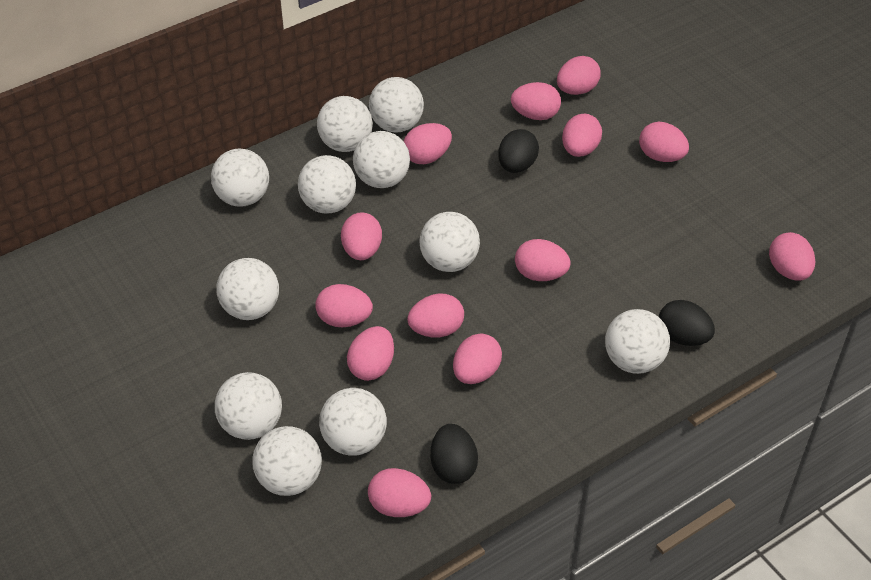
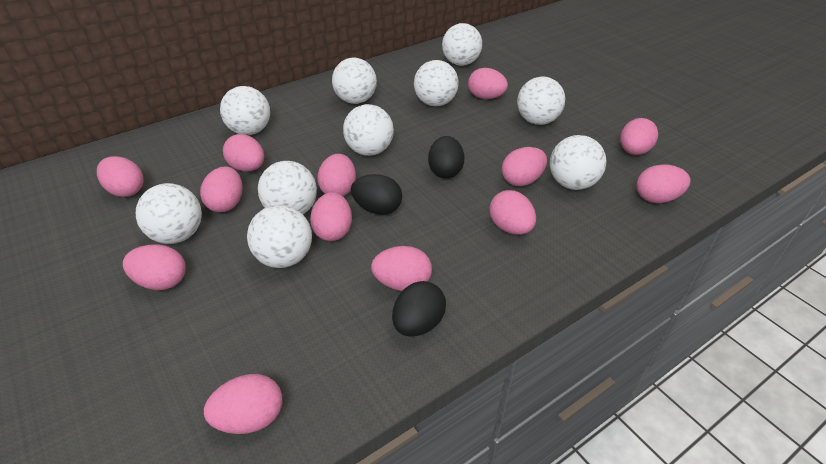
white ball: [211,149,269,207] [215,372,282,440] [216,258,279,320] [252,426,322,496] [298,155,356,214] [317,96,373,152] [319,388,387,456] [353,131,410,188] [369,77,424,132] [419,212,480,272] [605,309,670,374] = 11 -> [136,183,202,244] [220,86,270,135] [247,205,312,268] [258,161,317,214] [332,58,377,104] [343,104,394,156] [414,60,459,106] [442,23,482,66] [517,77,565,125] [550,135,607,190] = 10

